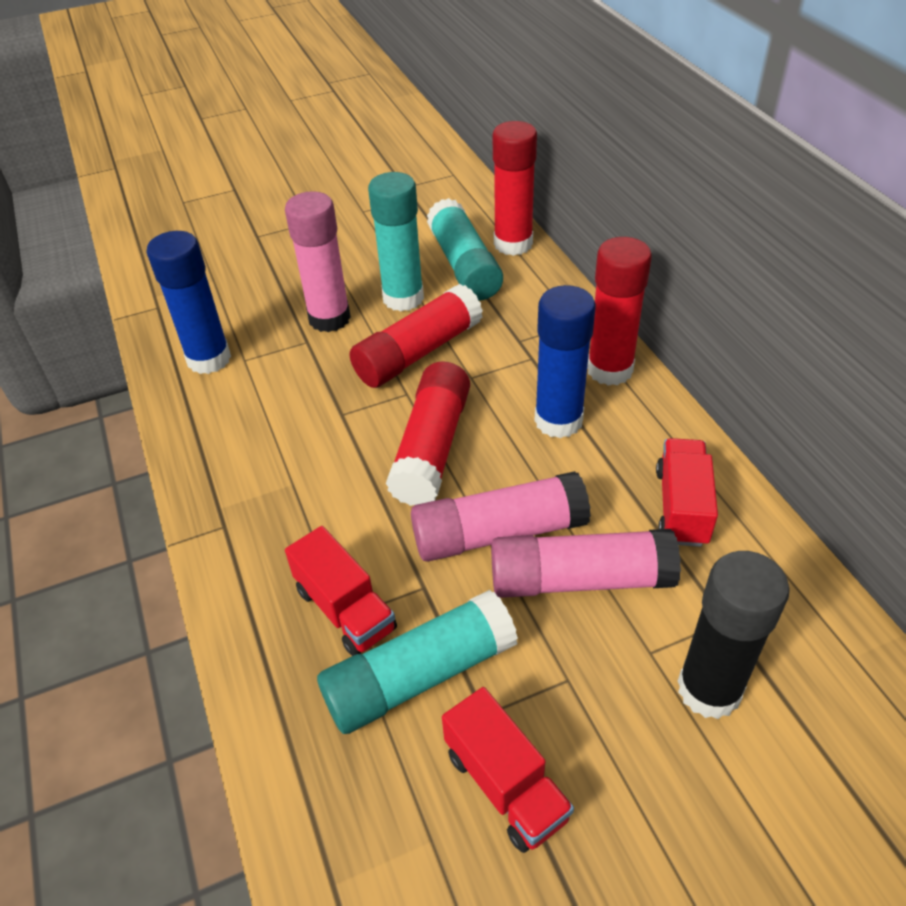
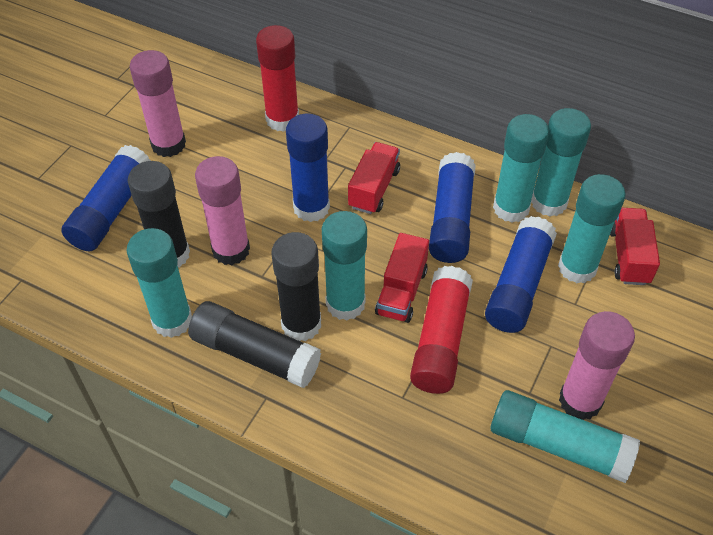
black glue stick: [678,551,790,719] = 1 -> [128,161,190,268] [188,301,321,388] [271,232,321,341] = 3
blue glue stick: [146,231,231,374] [535,285,596,438] = 2 -> [61,145,151,251] [286,114,330,222] [429,152,476,263] [485,216,557,333] = 4
red glue stick: [350,284,483,388] [386,361,470,506] [493,121,537,256] [587,237,652,386] = 4 -> [256,25,299,132] [410,266,473,394] = 2
turquoise glue stick: [317,590,518,734] [368,172,424,311] [427,198,503,300] = 3 -> [127,228,192,338] [322,211,367,320] [491,390,640,483] [493,114,549,223] [531,108,591,217] [558,174,626,283] = 6

